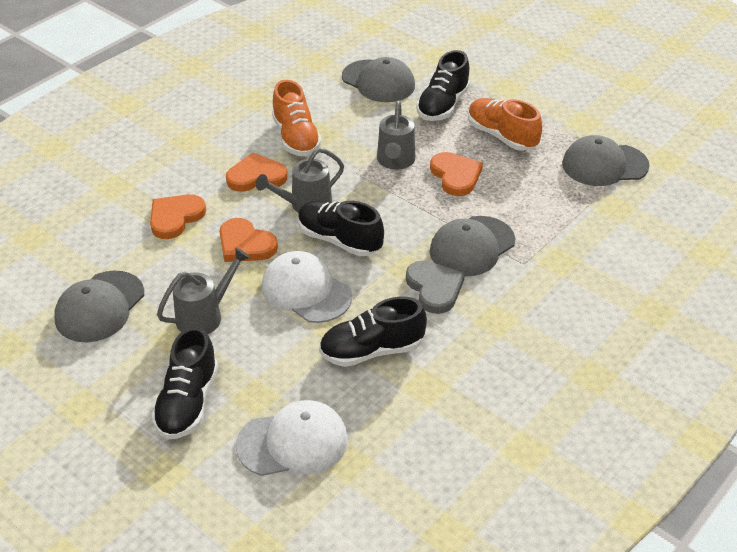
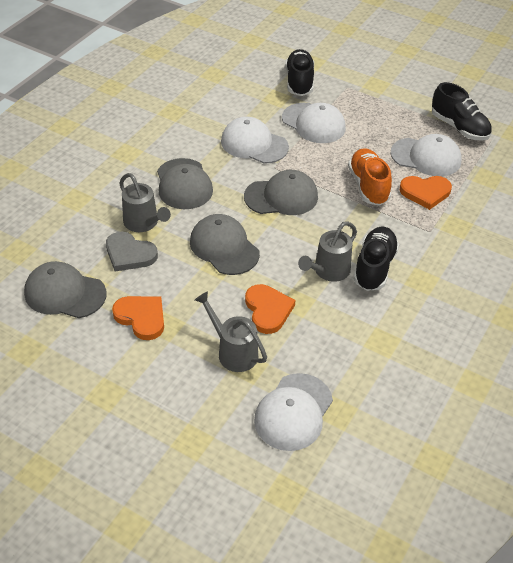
black shoe: [152,327,218,439] [298,201,384,256] [319,297,427,367] [416,50,470,121] = 4 -> [285,49,314,96] [354,227,399,291] [432,82,492,141] = 3
orange heart: [150,194,206,239] [220,218,278,262] [226,153,287,192] [430,152,483,196] = 4 -> [112,296,164,340] [245,284,295,334] [400,176,452,210] = 3
orange shoe: [272,80,322,156] [468,98,542,151] = 2 -> [348,148,392,206] = 1
white cap: [236,400,348,476] [262,251,352,323] = 2 -> [221,117,289,164] [254,373,333,451] [282,103,346,143] [391,134,462,176] = 4

